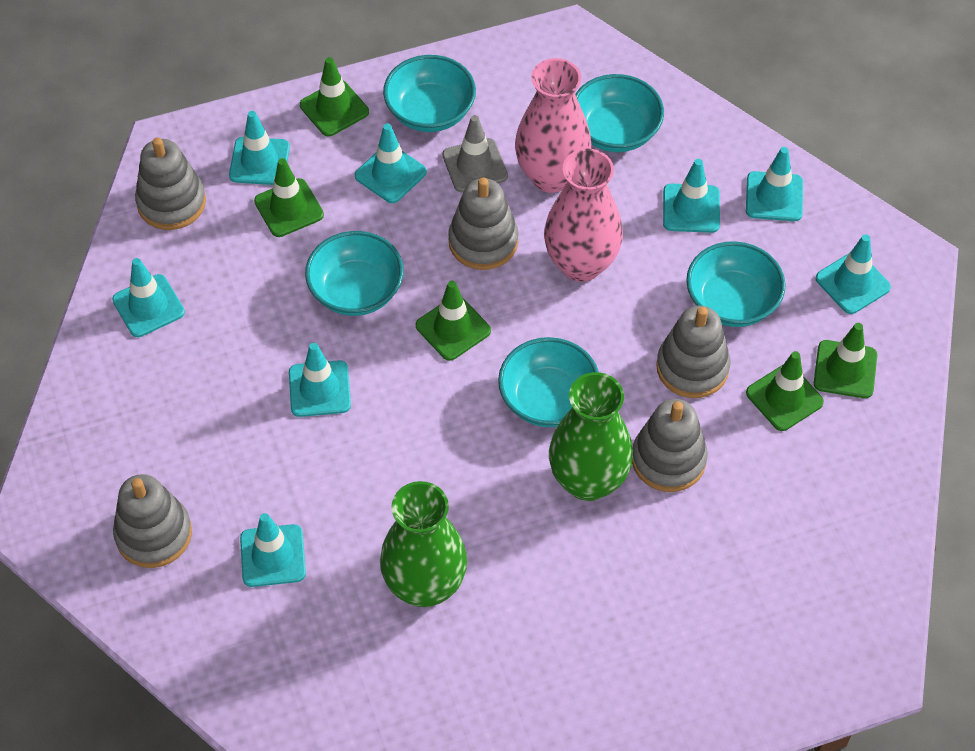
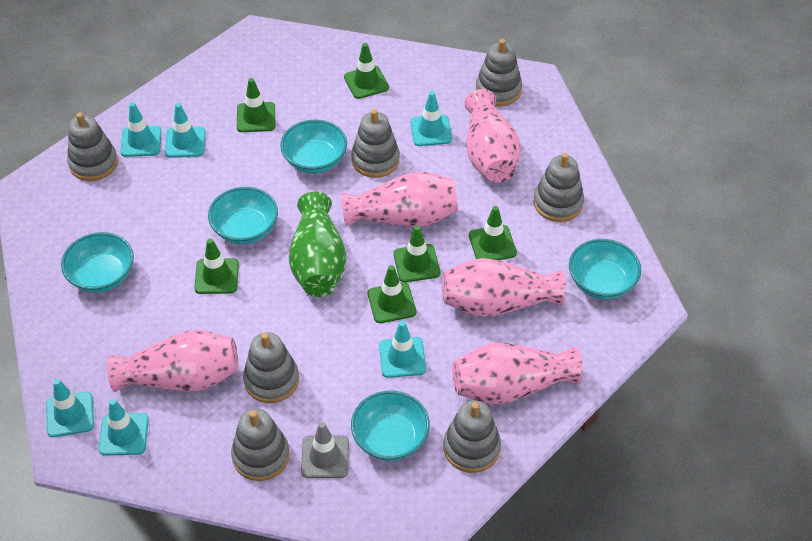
green traffic cone: [254,158,324,237] [300,57,369,137] [416,281,491,361] [746,351,824,431] [814,323,877,398] = 5 -> [194,238,239,294] [237,78,275,132] [344,43,389,99] [368,265,416,323] [393,225,440,282] [469,206,517,260] = 6
green vase: [380,481,467,607] [549,372,633,501] = 2 -> [289,192,347,297] = 1
grey stacking toy: [113,474,192,568] [135,137,206,230] [448,178,519,270] [632,399,708,492] [656,306,730,398] = 5 -> [67,112,118,181] [231,408,290,481] [243,332,299,403] [351,109,400,178] [443,400,501,473] [476,39,522,107] [534,153,584,222] = 7
pink vase: [515,58,591,193] [544,149,623,282] = 2 -> [107,330,238,392] [341,172,458,227] [442,258,566,317] [452,343,583,405] [465,89,521,183] = 5
turquoise traffic cone: [112,258,185,337] [229,111,290,185] [240,513,306,587] [289,343,351,417] [355,124,427,203] [663,159,720,233] [746,147,803,221] [816,234,891,314] = 8 -> [46,379,94,437] [98,399,149,456] [120,102,161,157] [165,103,206,157] [379,321,426,378] [410,91,452,146] = 6

